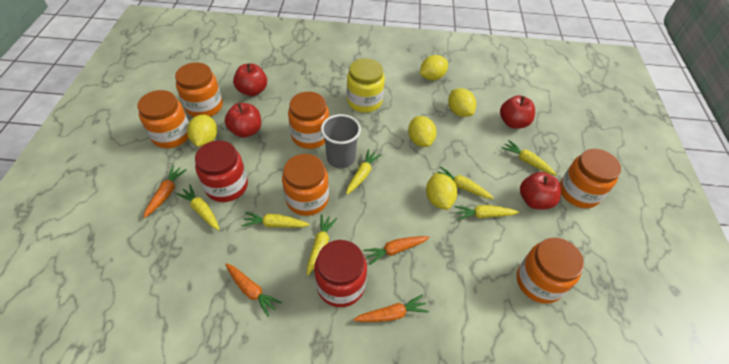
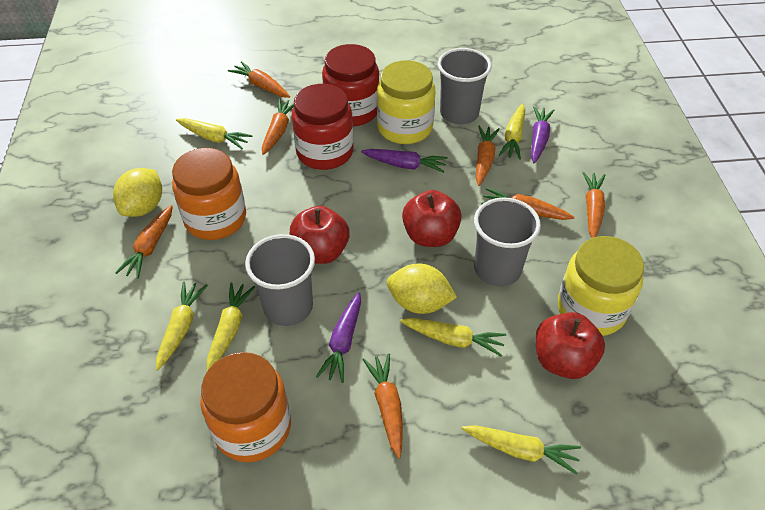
grey cup: [321,114,361,168] = 1 -> [245,234,315,326] [438,48,492,124] [474,198,541,286] = 3
orange carrot: [144,166,187,218] [225,263,282,317] [353,294,429,322] [363,236,429,265] = 4 -> [115,205,173,279] [228,61,290,98] [262,99,294,155] [363,353,403,459] [476,126,500,186] [481,188,575,220] [582,172,605,238] = 7
orange jar: [138,90,189,148] [175,63,223,117] [282,154,329,216] [288,92,329,149] [517,237,584,304] [560,149,621,208] = 6 -> [172,148,246,240] [200,352,291,462] = 2
purple carrot: none = 0 -> [316,292,361,383] [361,149,448,173] [531,106,554,163] = 3
red apple: [225,103,261,138] [233,63,267,96] [500,95,535,129] [520,172,561,209] = 4 -> [290,206,350,264] [402,190,462,247] [535,312,605,379] = 3
yellow carrot: [176,185,220,230] [241,212,310,228] [307,214,337,276] [346,149,382,195] [437,167,494,199] [455,205,519,220] [502,140,557,176] = 7 -> [156,281,208,371] [176,118,253,149] [207,282,255,371] [400,318,506,357] [462,425,581,475] [499,104,525,160] = 6
yellow jar: [347,58,385,113] = 1 -> [377,60,436,144] [558,236,644,336] = 2
yellow lemon: [187,115,217,147] [408,116,437,147] [420,55,448,81] [426,173,457,210] [448,88,476,117] = 5 -> [113,168,162,217] [387,264,457,314] = 2

